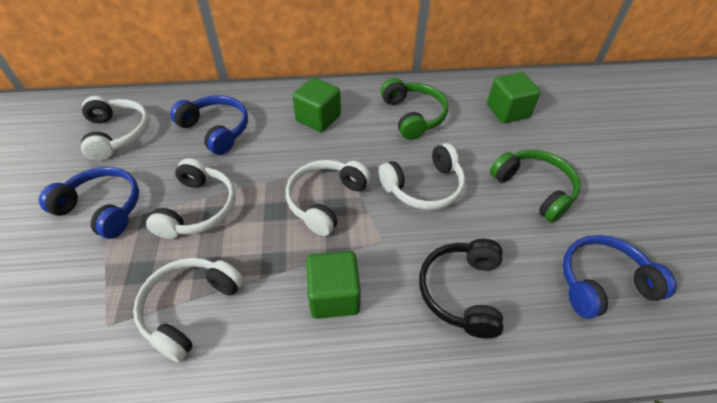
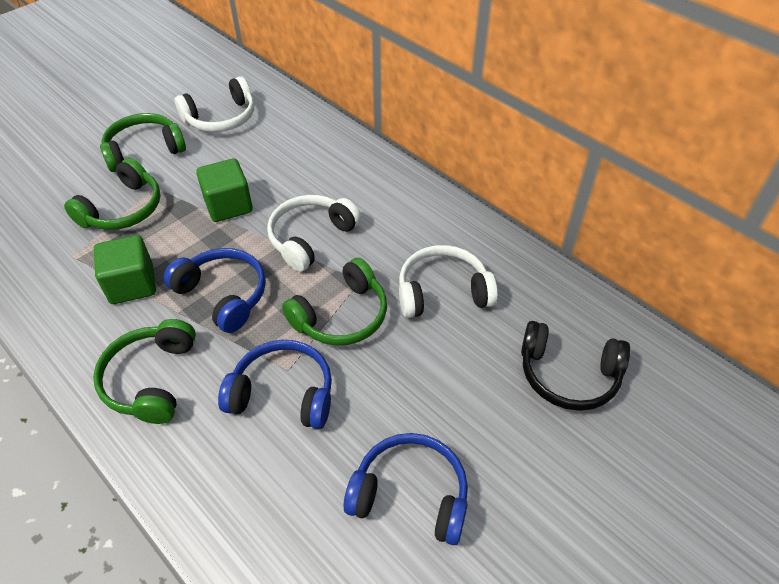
green cube: [292,78,341,132] [306,251,361,319] [487,72,541,123] = 3 -> [94,235,156,304] [196,159,253,222] = 2
green headphones: [381,78,448,140] [490,150,580,223] = 2 -> [64,158,161,230] [93,319,196,424] [100,113,186,172] [282,258,387,346] = 4
white headphones: [81,96,149,161] [133,258,244,362] [146,158,236,239] [286,160,371,236] [379,143,465,210] = 5 -> [175,76,254,132] [267,195,361,272] [399,245,498,318] = 3

